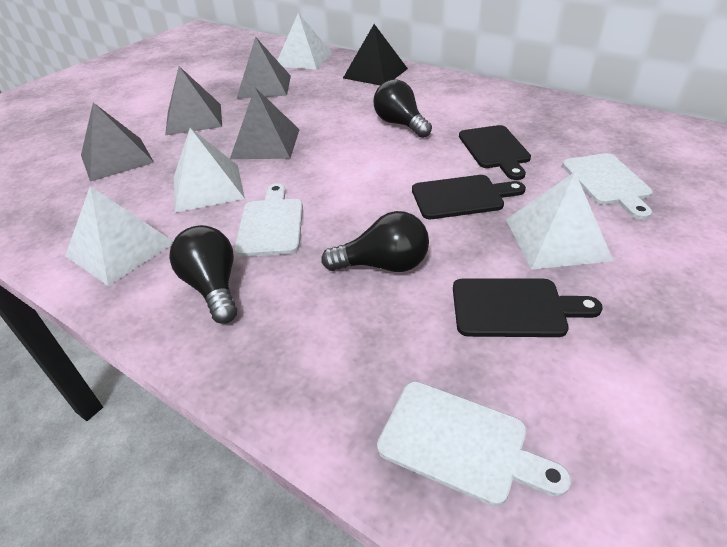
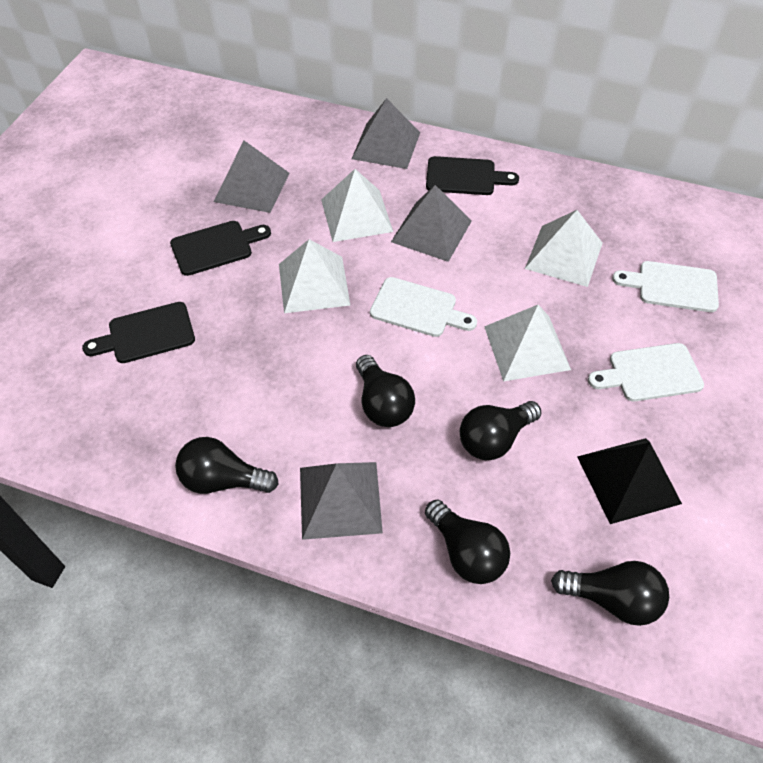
black light bulb: [169,225,237,324] [321,211,429,272] [374,79,432,138] = 3 -> [175,437,279,494] [356,355,415,427] [425,499,510,584] [460,401,541,460] [551,561,669,626] = 5

